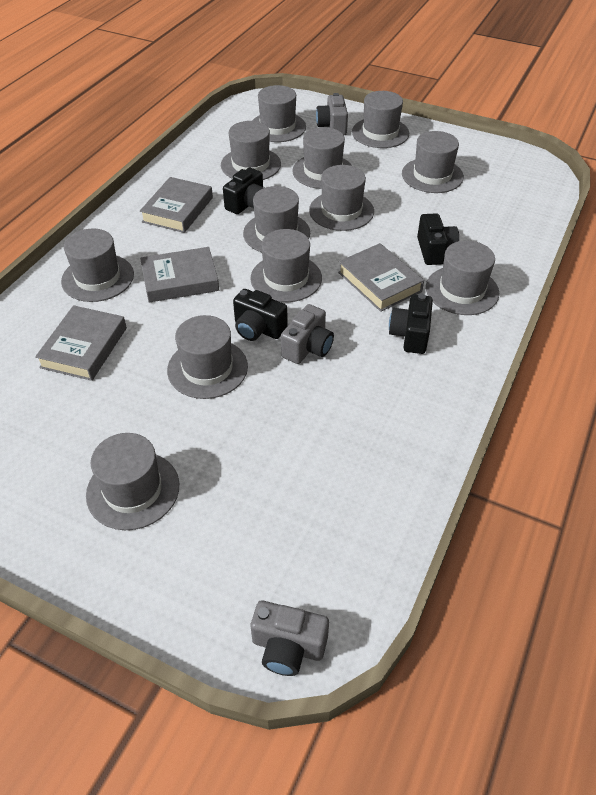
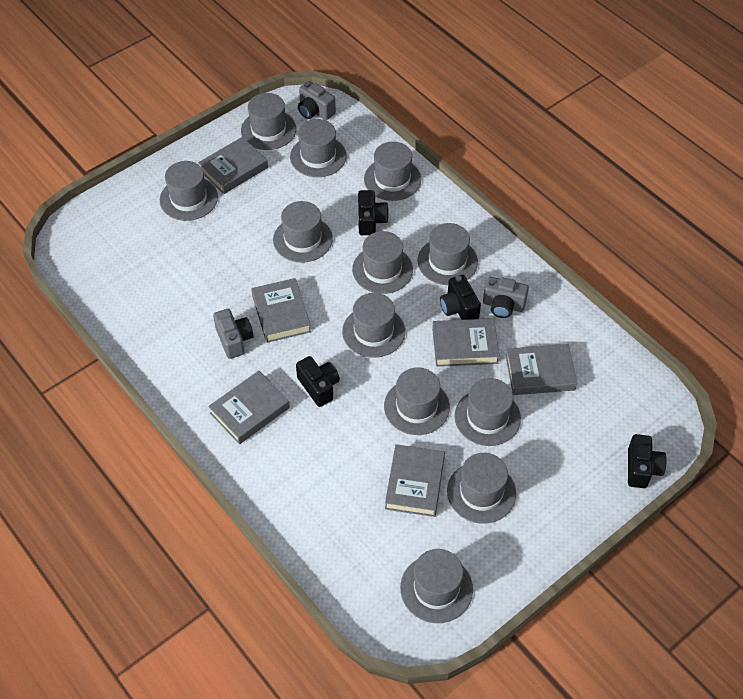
grey book: [35,305,127,381] [140,177,213,233] [140,247,219,303] [338,243,424,312] = 4 -> [198,137,268,194] [208,371,290,444] [251,278,311,343] [385,444,445,517] [432,318,500,367] [506,344,577,395] = 6

